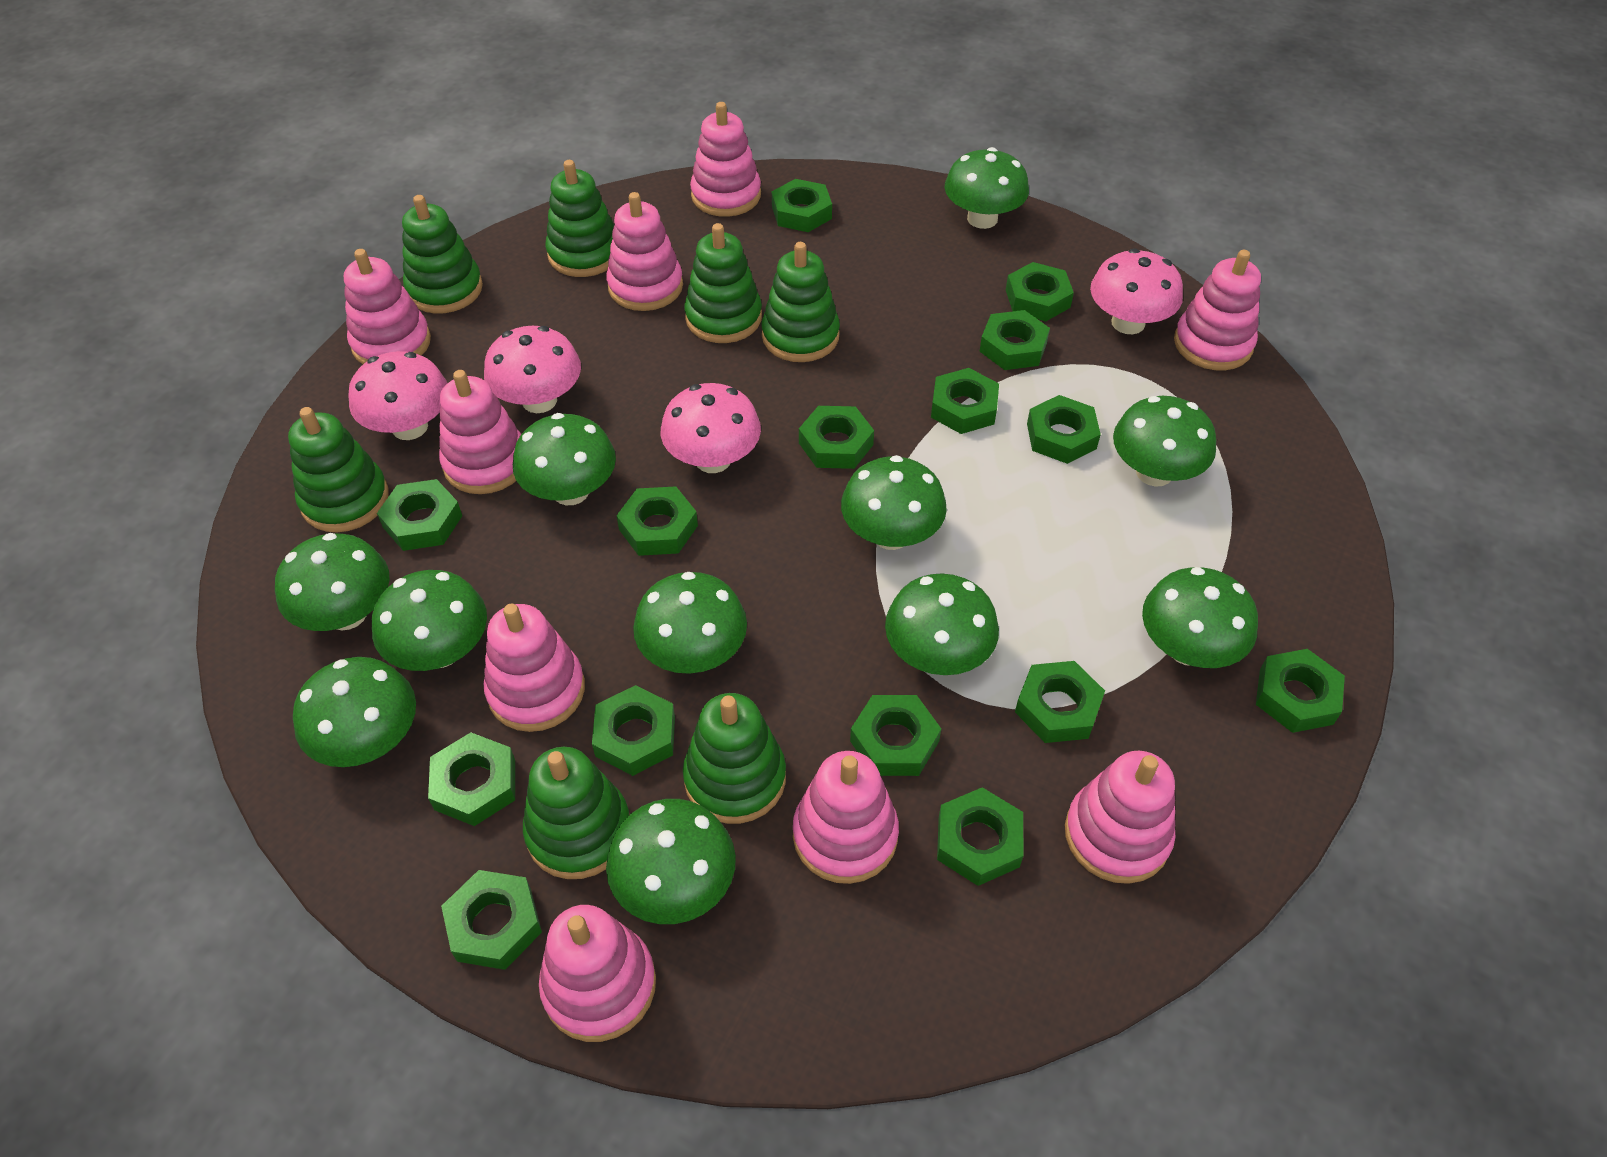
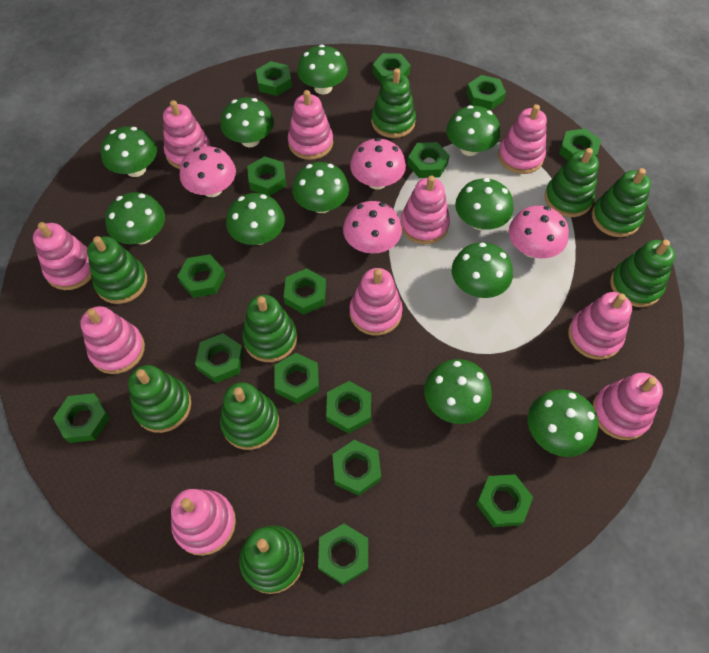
green stacking toy: [288,407,389,532] [402,195,483,314] [523,747,629,879] [545,160,614,277] [683,693,786,824] [684,223,762,343] [762,242,840,362] = 7 -> [87,236,147,304] [128,365,191,433] [220,382,279,450] [239,525,304,594] [242,295,297,362] [371,68,416,138] [545,148,599,217] [592,168,651,237] [610,240,675,307] = 9
pink stacking toy: [344,249,431,364] [439,370,521,494] [484,604,585,732] [539,905,656,1042] [606,192,683,311] [690,102,761,217] [793,751,899,884] [1065,751,1175,884] [1174,250,1261,370] = 9 -> [33,222,92,290] [80,306,145,374] [163,100,210,169] [171,489,236,556] [288,90,333,160] [350,268,403,335] [400,176,450,244] [498,104,547,174] [568,292,632,360] [592,373,663,440] = 10

